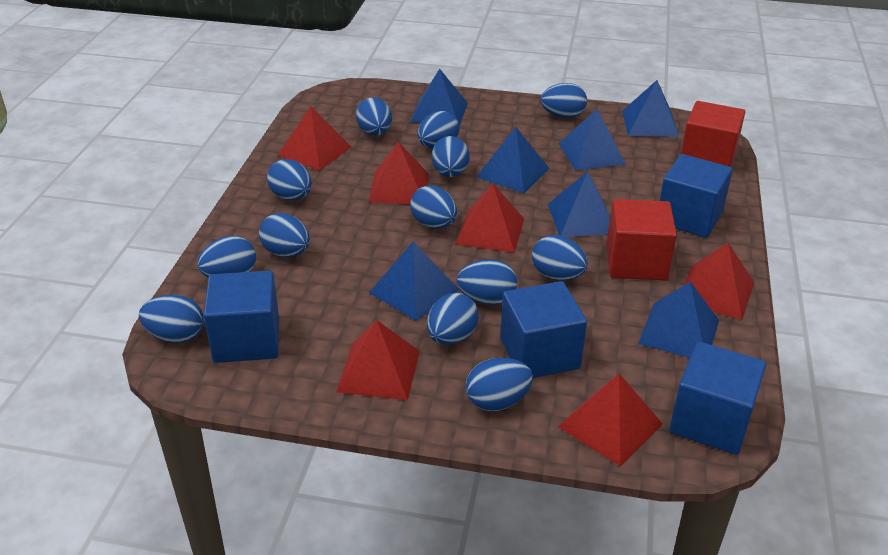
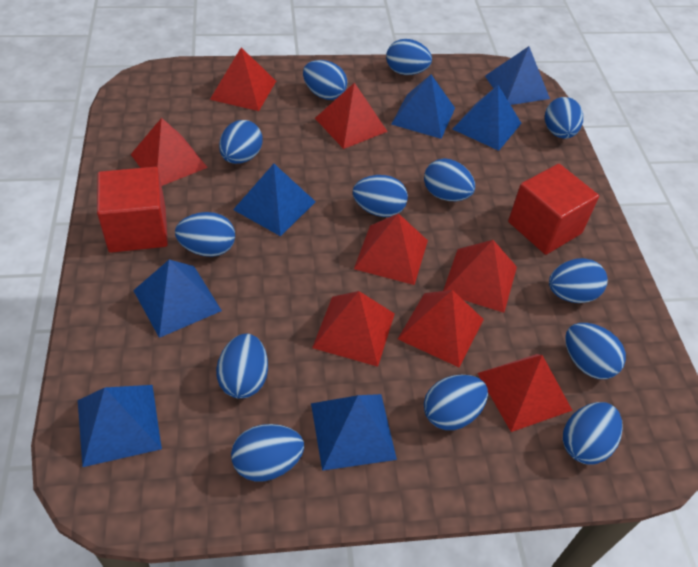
blue cube: [204,271,279,363] [500,281,587,378] [660,154,733,238] [669,341,766,455] = 4 -> none = 0
red pyramid: [277,106,351,171] [336,320,420,400] [368,142,429,204] [456,183,524,253] [558,374,663,466] [684,243,754,320] = 6 -> [130,118,208,186] [210,48,276,111] [312,291,395,367] [315,82,388,149] [354,213,428,285] [398,290,484,368] [443,240,517,313] [478,354,573,432] = 8

